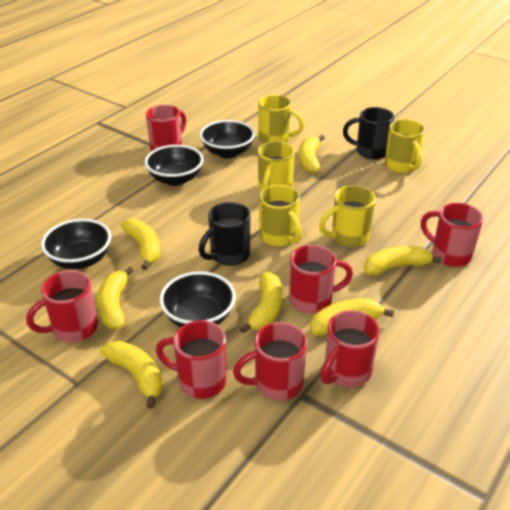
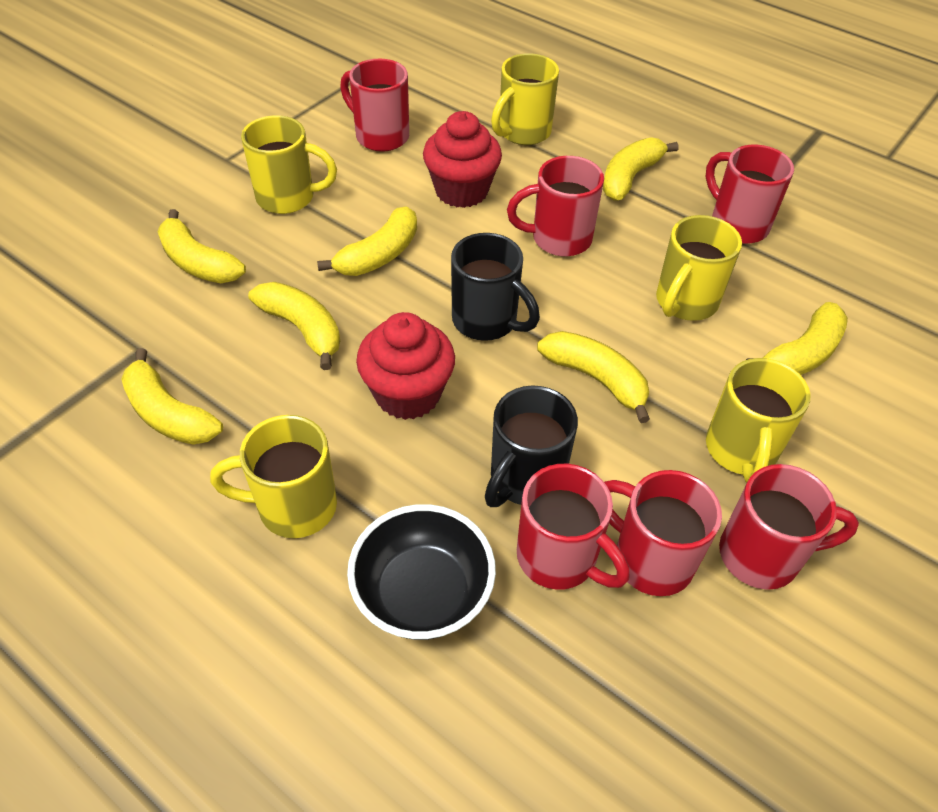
black bowl: [41,219,111,269] [145,145,204,186] [160,271,236,328] [200,120,255,158] = 4 -> [347,504,496,640] = 1
red cupcake: none = 0 -> [356,312,455,420] [423,111,502,208] = 2
red mug: [26,270,98,342] [146,105,186,151] [156,320,227,399] [233,322,307,401] [289,245,353,314] [320,310,380,387] [421,203,483,267] = 7 -> [340,59,409,152] [507,156,604,256] [517,464,629,590] [604,470,722,596] [706,145,794,244] [719,464,859,590] = 6

